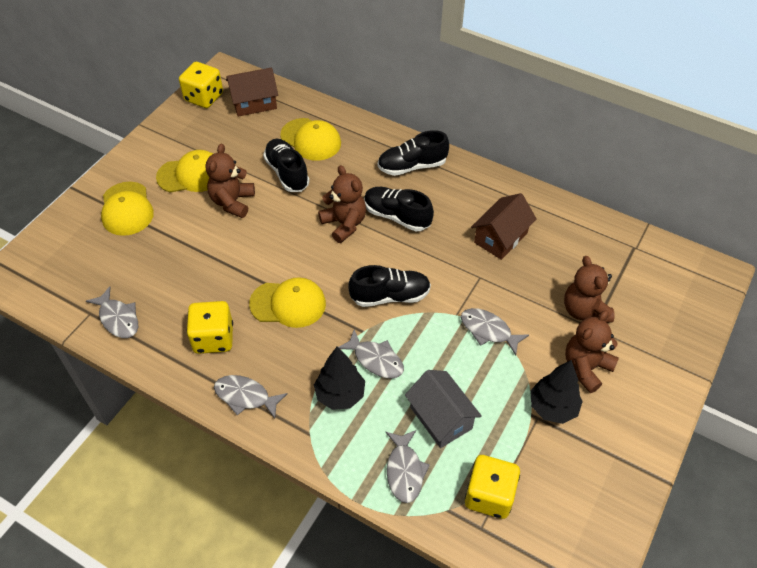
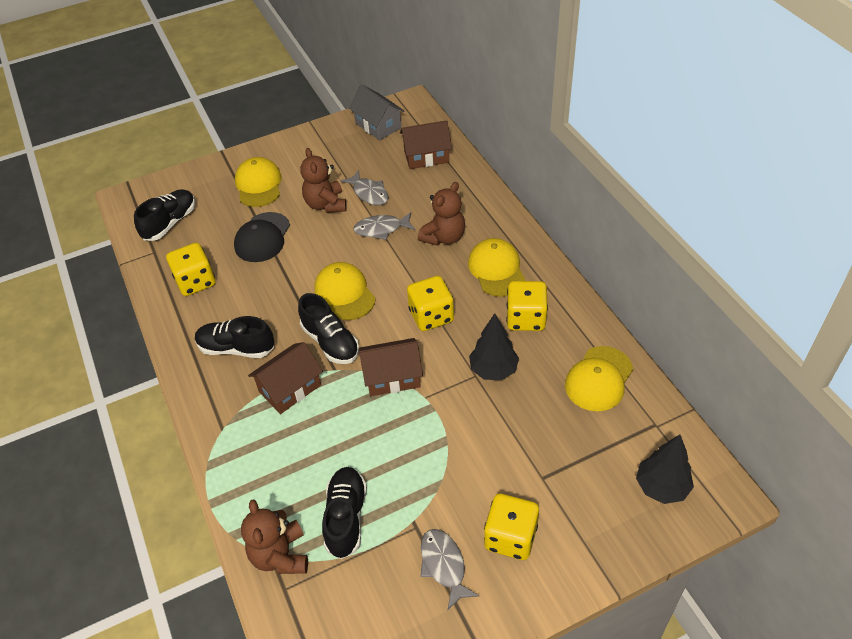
black cap: none = 0 -> [234,212,290,262] = 1
brown house: [226,67,278,117] [471,193,537,260] = 2 -> [248,342,323,414] [359,338,423,396] [400,120,452,169] = 3
brown teddy bear: [205,144,255,218] [318,165,366,243] [564,256,614,323] [565,310,619,393] = 4 -> [241,499,308,574] [300,148,347,213] [418,182,465,246] = 3
grey fish: [86,287,138,338] [214,375,288,418] [338,329,404,379] [386,430,430,503] [461,308,529,356] = 5 -> [340,170,389,205] [353,212,415,240] [420,529,479,610] = 3
yellow dice: [179,62,223,108] [186,301,233,354] [465,455,520,519] = 3 -> [166,243,215,296] [407,276,454,331] [484,494,539,560] [506,281,548,331] = 4

